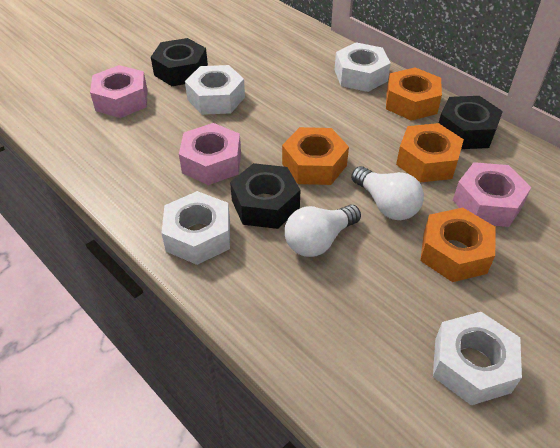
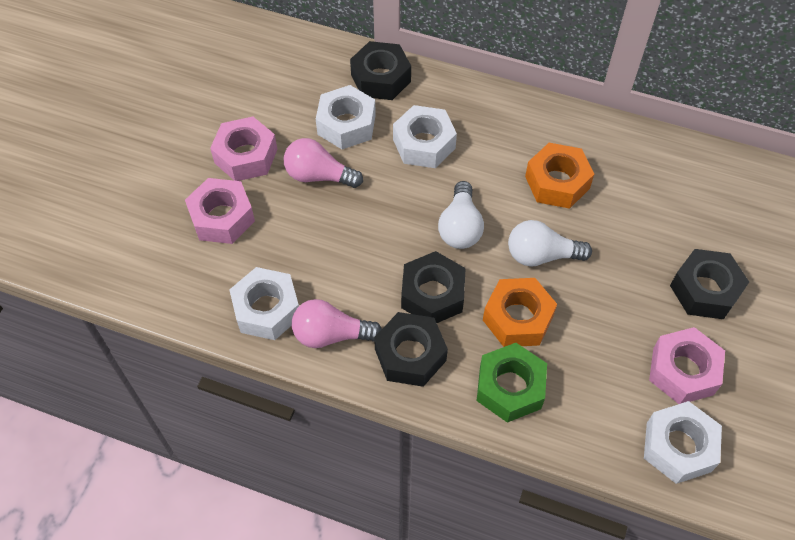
black nut: [151,38,208,86] [230,163,300,229] [439,96,503,149] = 3 -> [350,41,411,100] [374,312,448,387] [401,251,466,323] [670,249,749,319] = 4
green nut: none = 0 -> [477,343,547,423] = 1
orange nut: [282,127,349,185] [386,67,442,121] [396,123,464,182] [420,208,496,282] = 4 -> [483,278,557,347] [525,143,594,209] = 2
pink light bulb: none = 0 -> [284,138,363,188] [292,299,382,348] = 2

